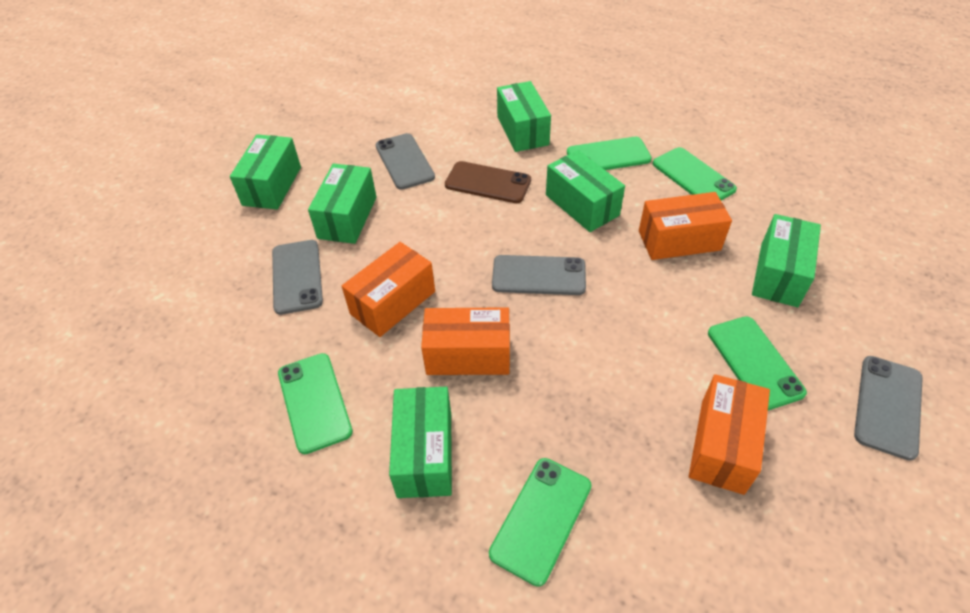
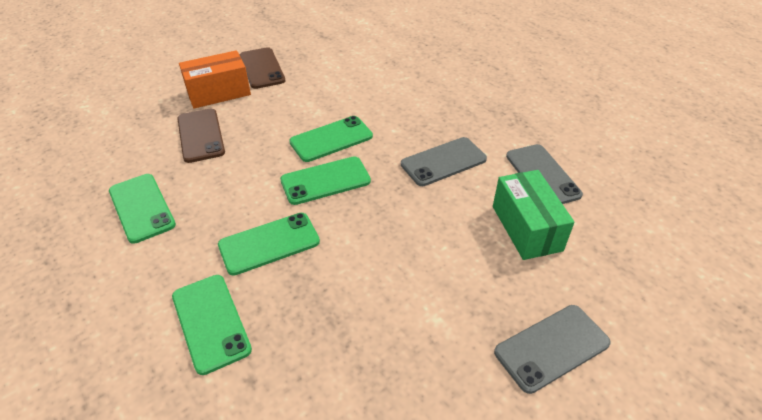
brown phone: [445,161,531,203] = 1 -> [177,109,225,163] [240,47,285,89] = 2
green box: [230,134,301,210] [308,163,377,244] [389,387,452,498] [497,81,551,152] [546,150,625,232] [752,214,821,307] = 6 -> [493,170,575,260] = 1
grey phone: [272,240,323,315] [375,133,435,190] [492,255,586,295] [854,356,923,461] = 4 -> [401,137,487,186] [494,305,611,394] [506,144,583,204] = 3
orange box: [342,242,435,337] [421,307,510,375] [639,192,732,260] [689,374,770,495] = 4 -> [179,50,251,109] = 1

